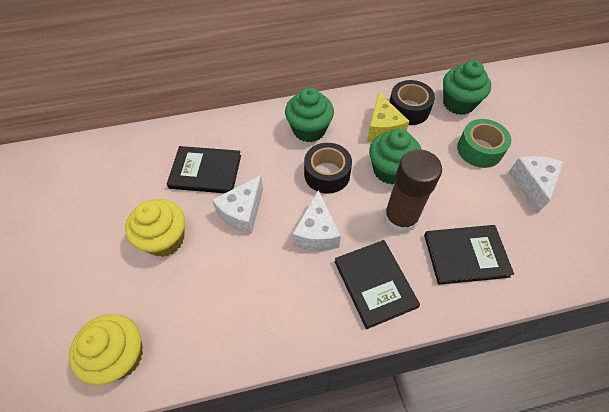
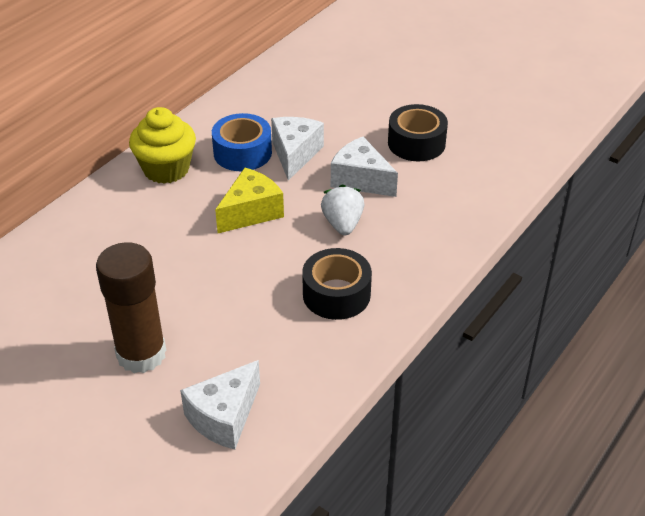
black book: [167,146,241,193] [334,240,420,329] [424,225,514,285] = 3 -> none = 0
blue tape: none = 0 -> [212,113,272,171] = 1
green cupcake: [285,87,334,142] [369,129,422,184] [443,60,491,115] = 3 -> none = 0
green tape: [457,119,511,168] = 1 -> none = 0
white strawberry: none = 0 -> [321,184,364,235] = 1
yellow cupcake: [69,314,143,385] [125,199,185,257] = 2 -> [129,107,196,184] = 1

